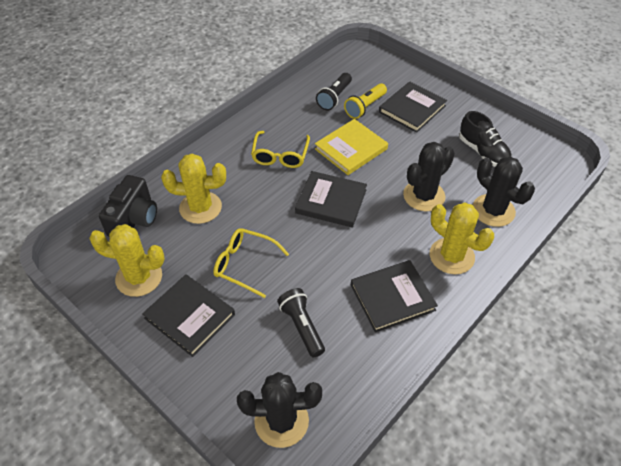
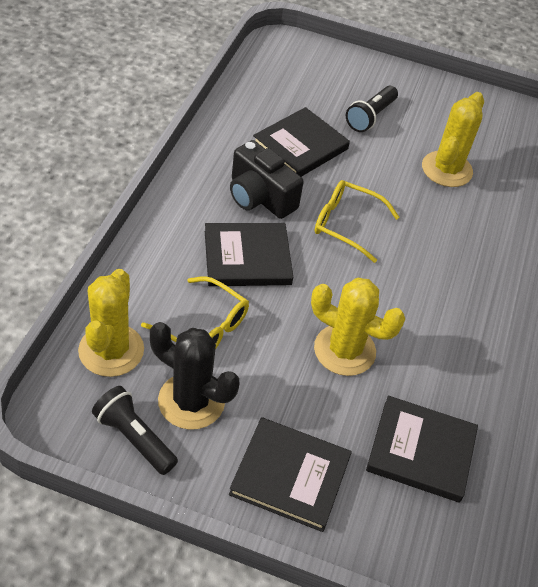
black cactus: [237,372,322,448] [403,142,455,211] [473,156,535,227] = 3 -> [150,322,240,430] = 1
black shoe: [459,111,512,167] = 1 -> none = 0
yellow book: [315,119,388,175] = 1 -> none = 0
yellow flashlight: [344,83,387,119] = 1 -> none = 0

